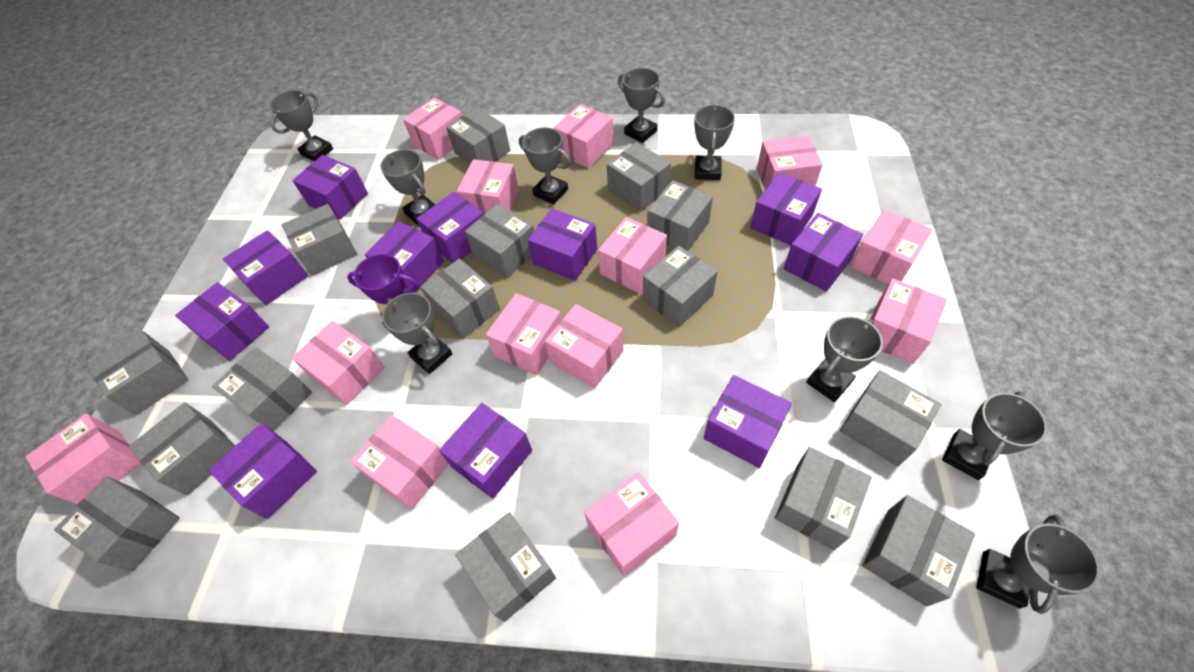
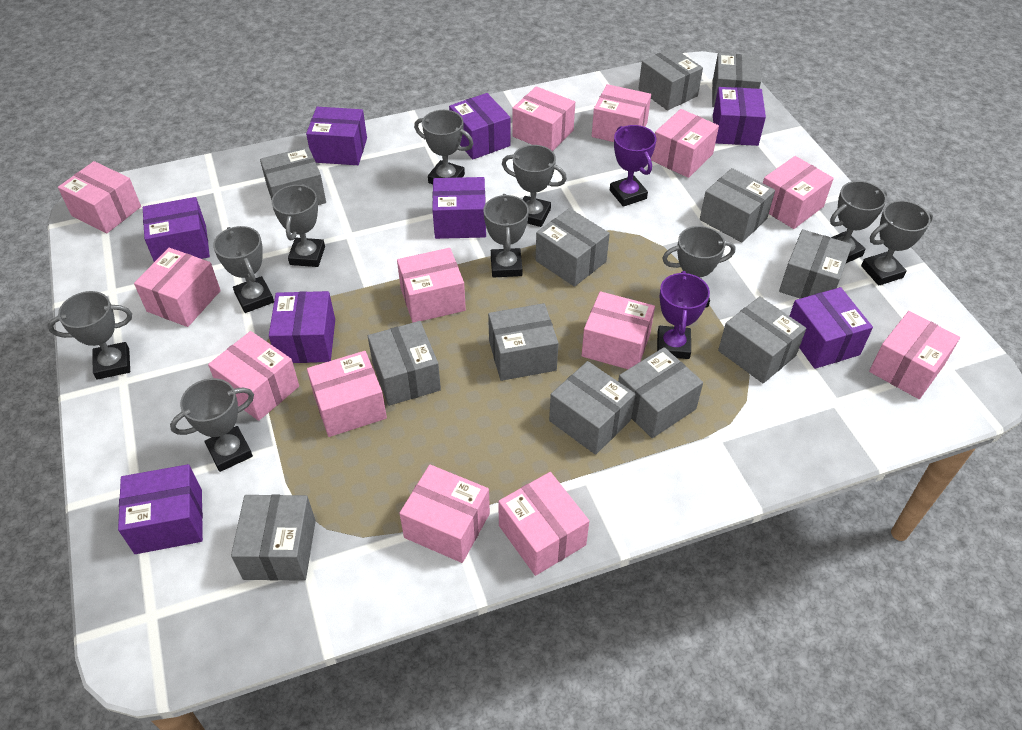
grey box: [54,476,180,572] [87,330,189,415] [129,402,235,495] [212,347,312,431] [282,204,357,276] [420,258,500,339] [446,107,510,164] [455,512,556,622] [465,204,534,278] [607,142,671,211] [643,246,718,327] [647,180,713,251] [775,447,871,550] [840,370,942,466] [863,495,975,607] = 15 -> [231,495,316,581] [260,147,326,205] [368,321,441,406] [488,303,558,381] [536,208,610,287] [549,361,635,455] [618,347,703,438] [638,47,703,111] [700,168,775,242] [712,53,761,107] [718,296,806,383] [779,229,852,299] = 12
grey trophy: [270,90,333,161] [381,149,435,226] [382,293,453,374] [519,127,571,204] [618,68,665,143] [694,104,735,180] [806,316,883,402] [942,391,1047,480] [976,514,1100,614] = 9 -> [48,291,132,380] [170,378,254,472] [213,226,274,313] [271,184,325,267] [414,110,473,184] [483,194,529,278] [502,145,567,227] [662,226,735,308] [830,181,887,263] [861,200,933,286] = 10
purple box: [175,282,269,361] [208,423,317,519] [223,230,308,305] [292,155,368,220] [365,221,444,293] [416,192,484,263] [439,403,532,499] [528,209,597,281] [703,375,792,468] [750,172,822,245] [784,213,863,292] = 11 -> [118,464,203,554] [143,197,210,262] [269,291,335,363] [306,107,367,165] [432,177,486,239] [449,93,510,159] [713,87,766,146] [790,287,873,369] = 8
purple trophy: [347,254,419,328] = 1 -> [610,125,656,207] [657,271,710,359] = 2

